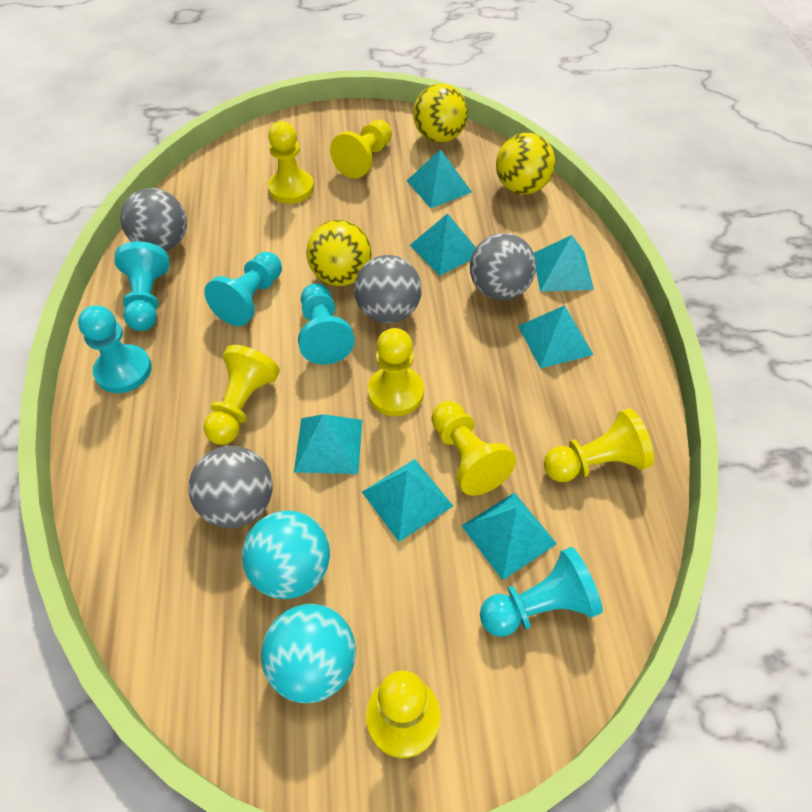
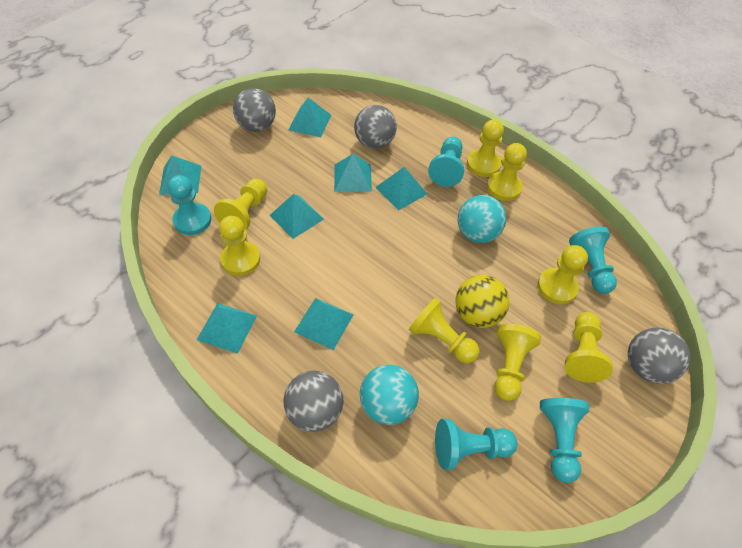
yellow ball: [306,220,372,286] [413,84,468,143] [496,133,555,195] = 3 -> [455,275,509,328] = 1
yellow pawn: [203,345,280,445] [268,121,314,204] [330,120,392,179] [366,670,440,758] [368,328,424,416] [431,401,516,496] [544,408,654,482] = 7 -> [214,179,267,229] [219,216,260,276] [409,297,480,364] [467,119,504,177] [487,143,527,201] [494,324,541,401] [538,245,588,304] [565,312,613,383] = 8

